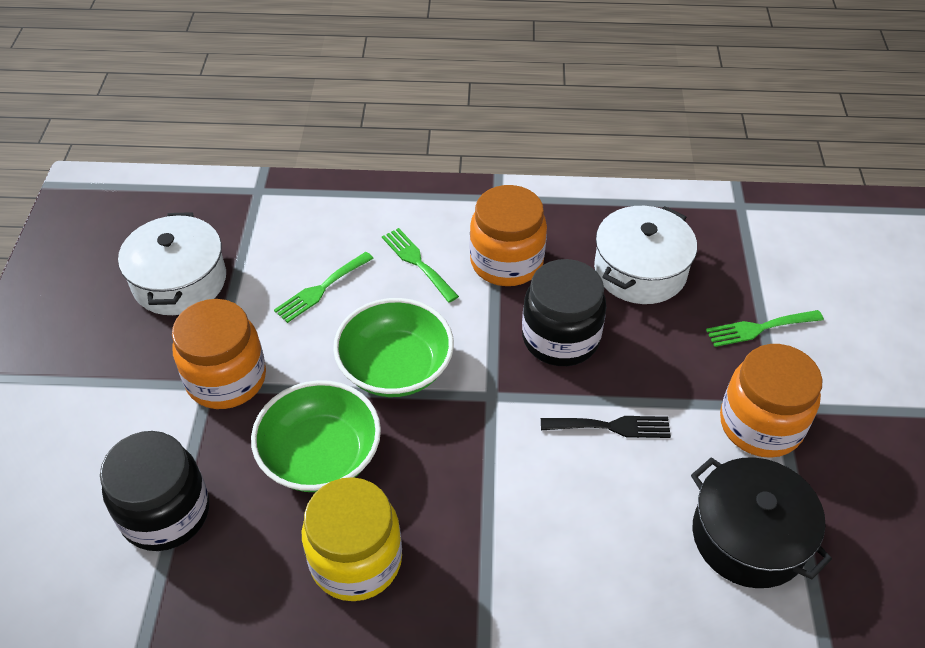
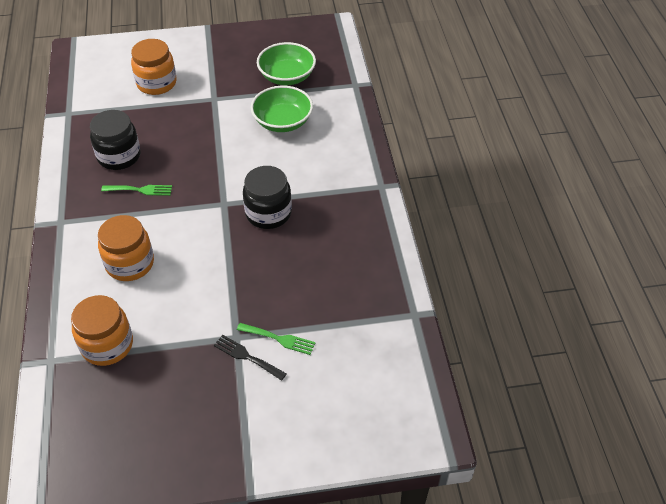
black pot: [691,457,832,588] = 1 -> none = 0
green fork: [274,252,374,323] [382,228,459,302] [706,310,824,347] = 3 -> [101,185,172,196] [237,323,315,355] = 2
white pot: [118,212,226,315] [594,206,697,304] = 2 -> none = 0
yellow jar: [302,477,402,601] = 1 -> none = 0

